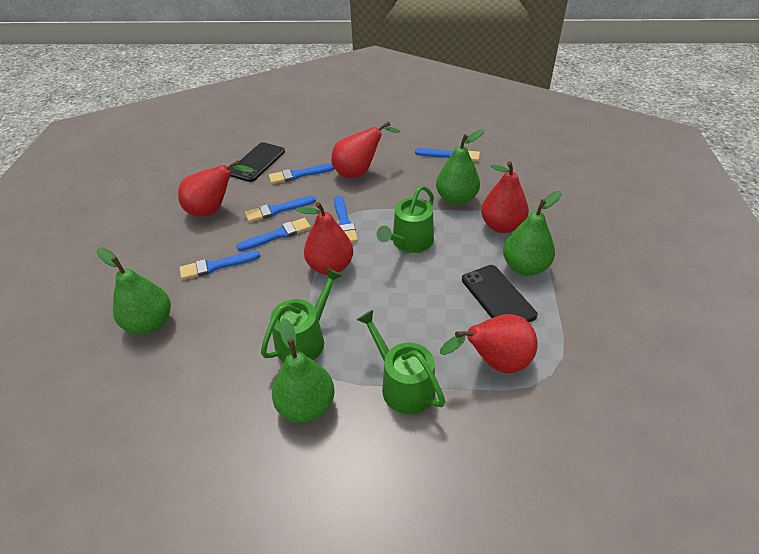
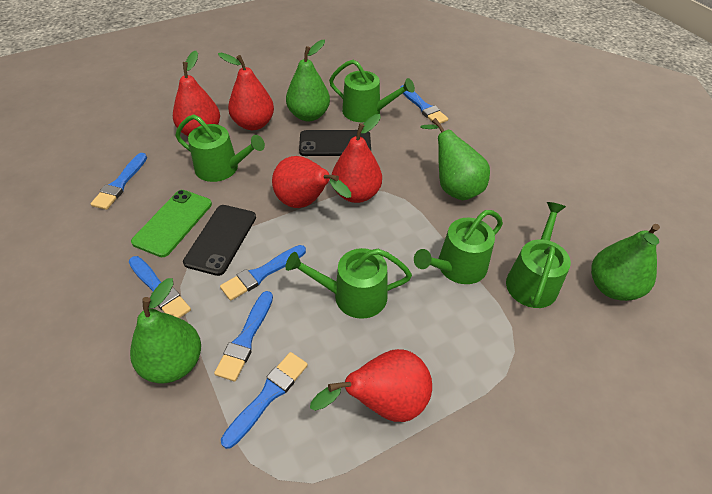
green phone: none = 0 -> [131,190,212,257] = 1
green watering can: [261,268,343,362] [357,310,445,414] [377,186,434,253] = 3 -> [175,114,265,182] [285,248,412,319] [329,60,415,122] [414,210,503,284] [506,202,571,308] = 5

